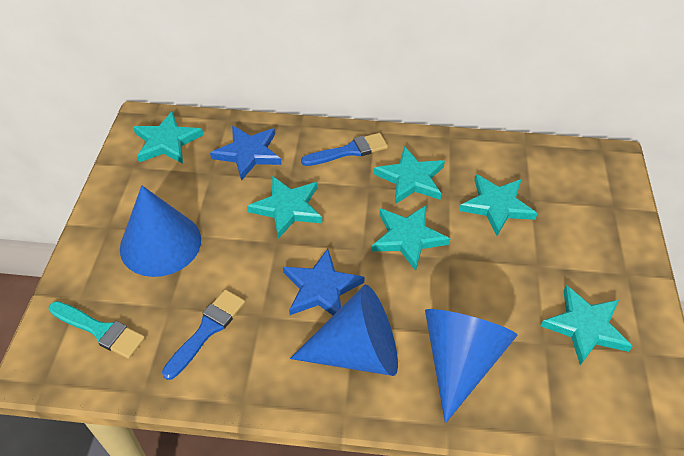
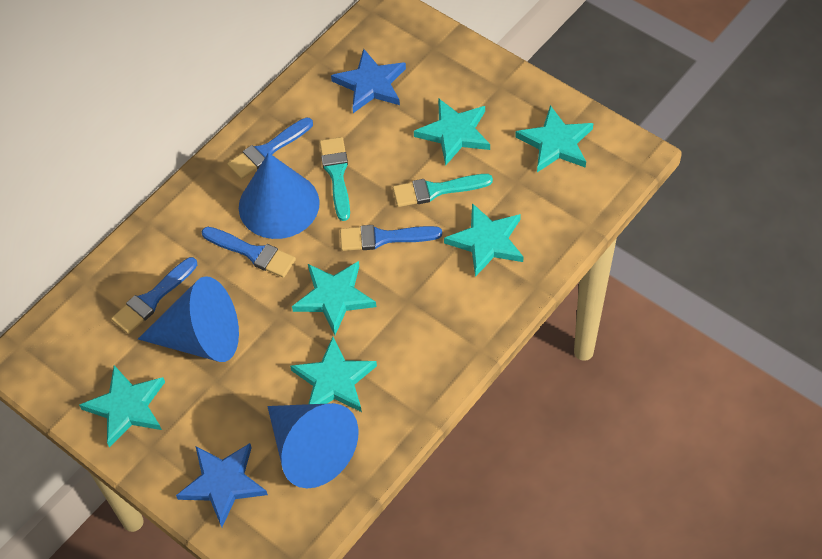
blue brush: [162,290,245,380] [301,133,388,166] = 2 -> [111,257,197,334] [202,227,296,278] [227,117,313,179] [340,225,442,251] = 4
turquoise brush: [49,301,145,359] = 1 -> [320,137,350,221] [393,174,493,207] = 2

